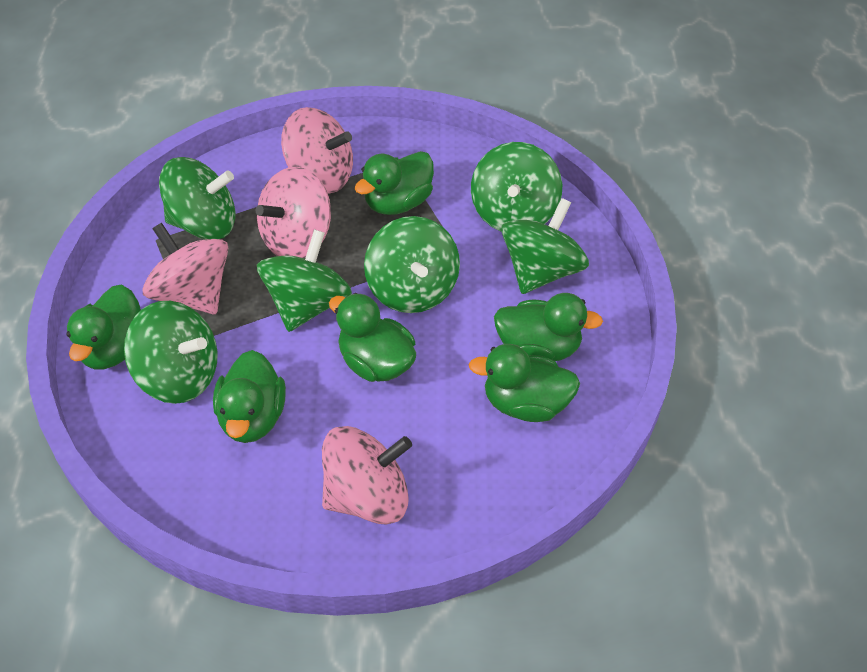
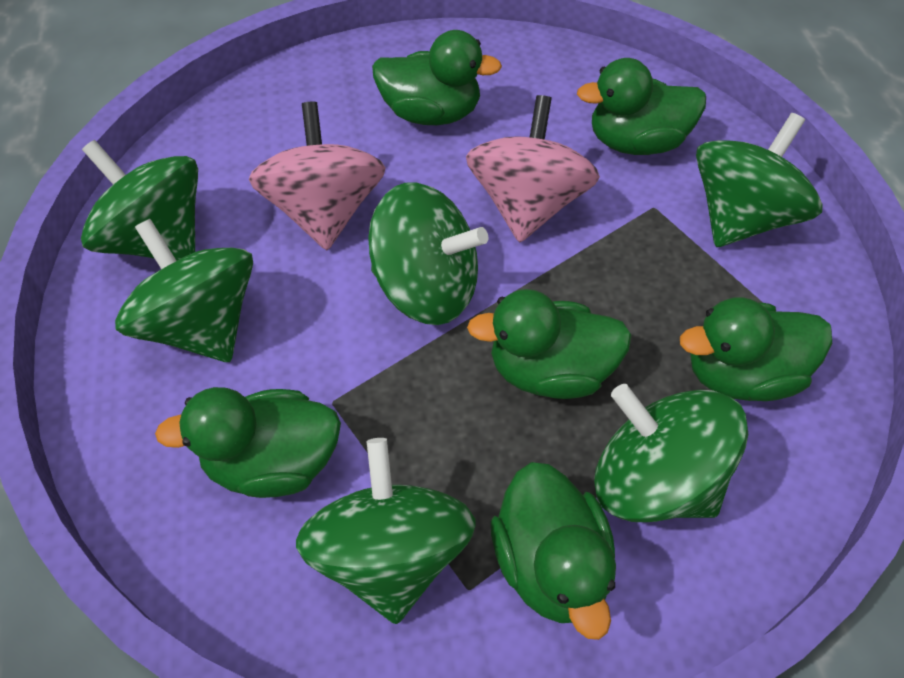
pink spinning top: [142,223,228,314] [256,167,331,258] [281,107,353,193] [322,426,412,525] = 4 -> [249,102,386,250] [466,95,600,242] = 2

